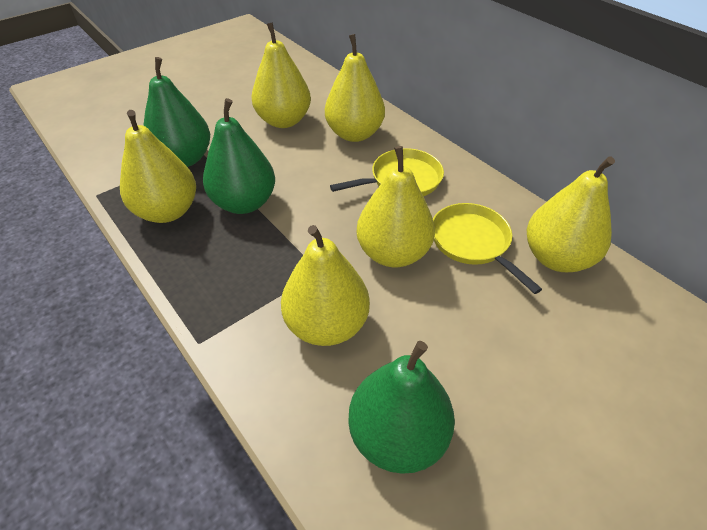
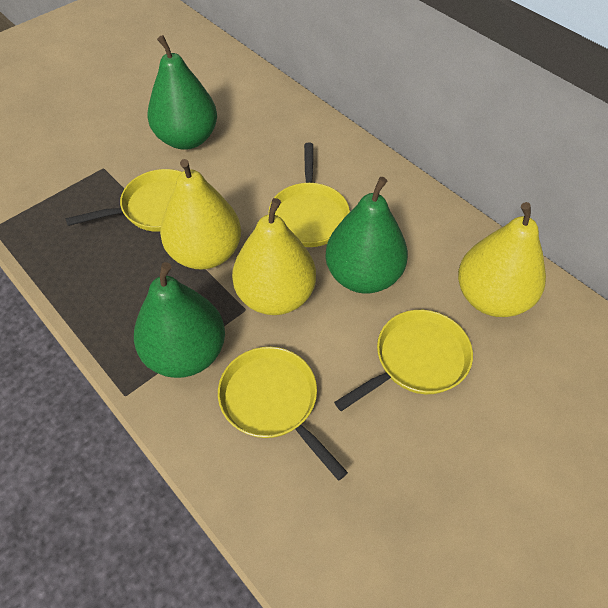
yellow pan: [330,148,444,196] [433,203,542,294] = 2 -> [65,169,181,232] [218,347,348,481] [269,143,350,247] [334,310,473,411] = 4
yellow pear: [120,110,196,223] [251,22,311,128] [281,225,370,346] [325,34,385,142] [357,146,435,267] [527,156,615,272] = 6 -> [160,159,241,270] [232,198,316,315] [458,202,546,317] = 3

